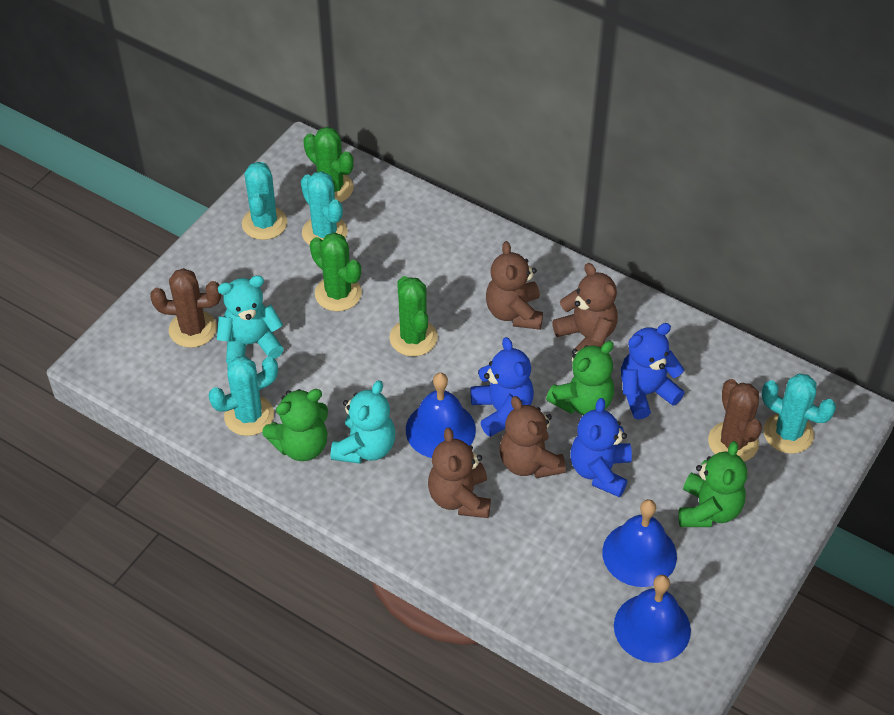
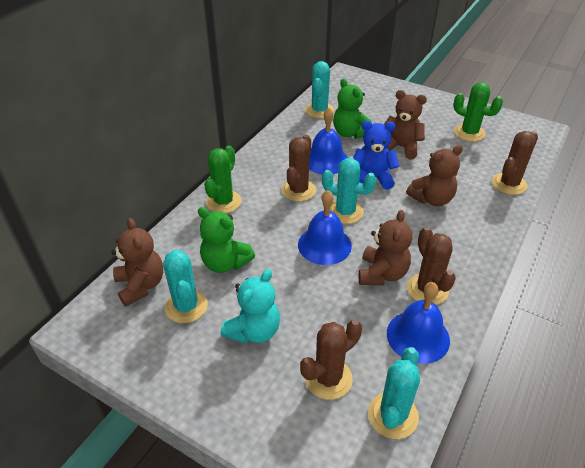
blue teddy bear: [471,337,534,437] [570,398,632,497] [621,323,684,420] = 3 -> [353,121,399,190] = 1
brown cactus: [150,268,221,348] [708,379,762,461] = 2 -> [282,135,316,202] [300,319,362,400] [407,227,456,305] [492,131,538,195] = 4
green cactus: [303,127,354,202] [310,232,362,311] [389,276,438,357] = 3 -> [204,146,242,213] [453,82,503,142] = 2
green teddy bear: [262,389,328,461] [546,341,614,415] [678,441,747,527] = 3 -> [198,207,255,273] [333,79,372,139] = 2
turquoise teddy bear: [217,275,284,364] [331,380,395,464] = 2 -> [220,269,280,344] = 1

